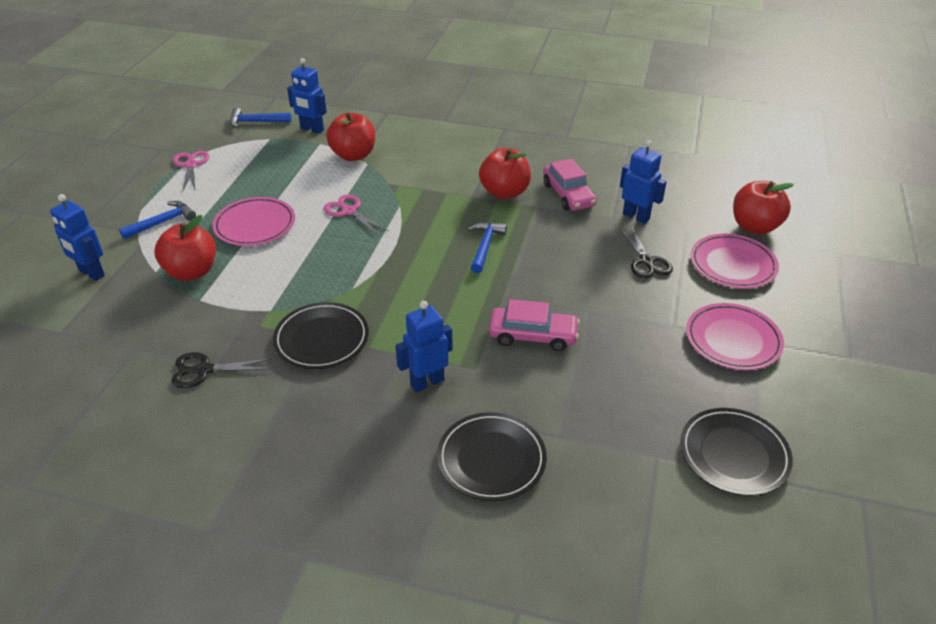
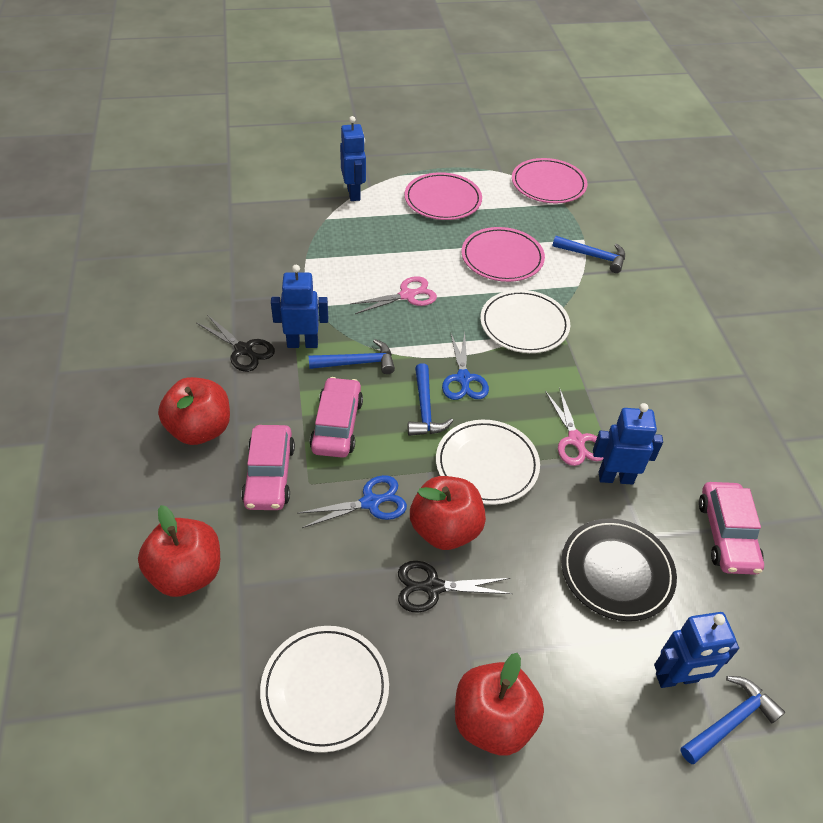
black plate: [273,302,369,369] [437,412,547,501] [680,408,793,496] = 3 -> [561,518,677,621] = 1
blue hammer: [119,201,196,239] [230,107,292,128] [468,222,507,273] = 3 -> [309,339,395,374] [408,363,453,436] [552,236,625,273] [681,676,785,764] = 4
blue scissors: none = 0 -> [297,475,407,528] [442,333,489,400] = 2
pink car: [489,299,580,351] [543,159,597,211] = 2 -> [241,425,295,510] [310,377,363,458] [699,482,764,575] = 3
white plate: none = 0 -> [260,626,389,753] [436,420,540,505] [480,290,570,353] = 3

